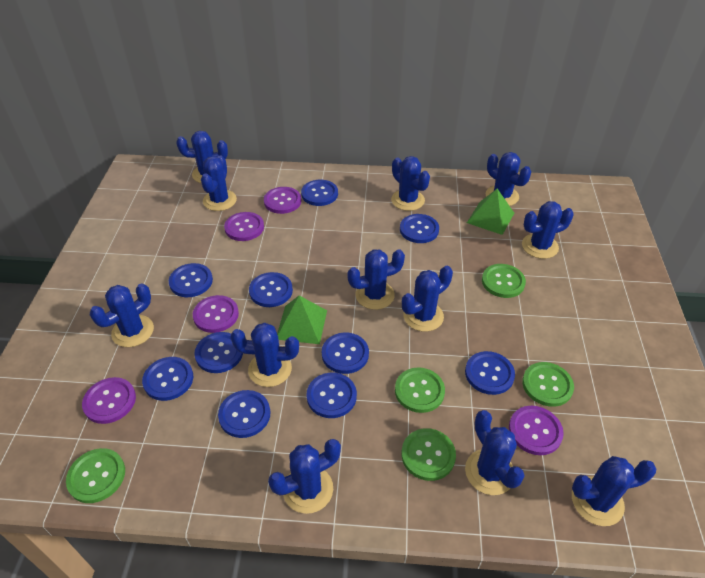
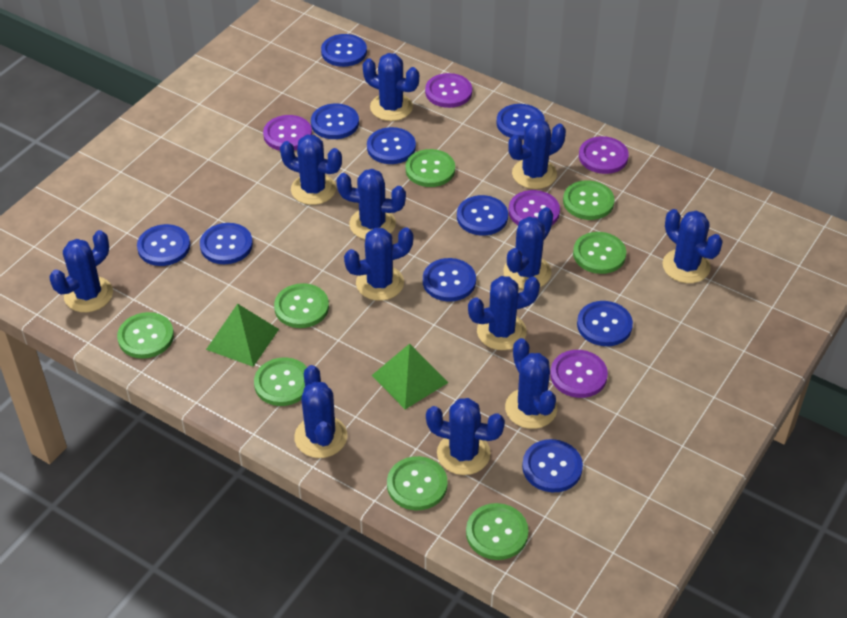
green button: [66,448,125,503] [395,367,445,413] [401,428,456,481] [482,264,526,298] [522,362,574,407] = 5 -> [117,312,174,359] [254,357,307,406] [274,283,329,328] [387,456,447,510] [406,149,455,187] [466,503,529,560] [563,180,615,220] [573,232,626,274] = 8

